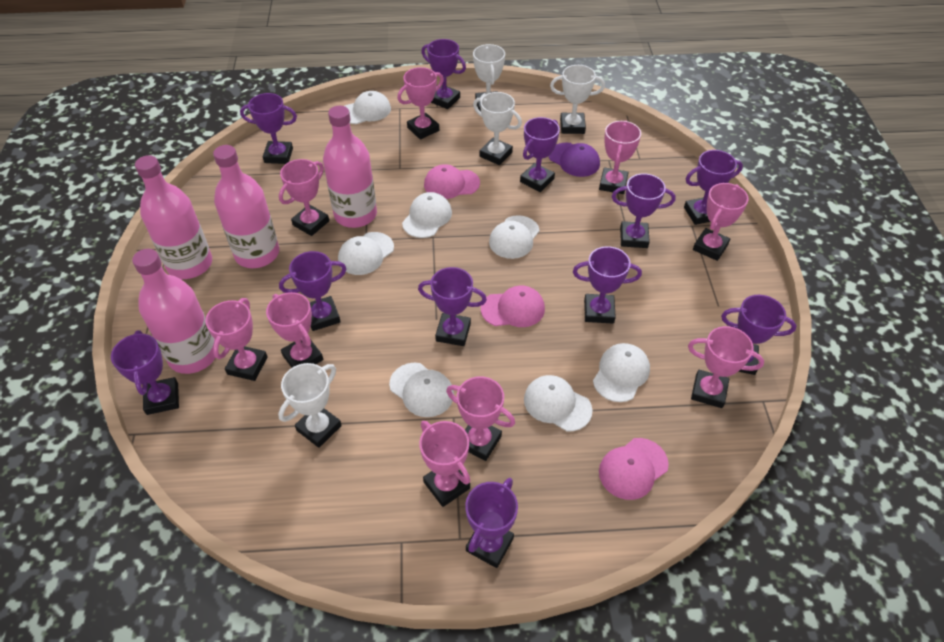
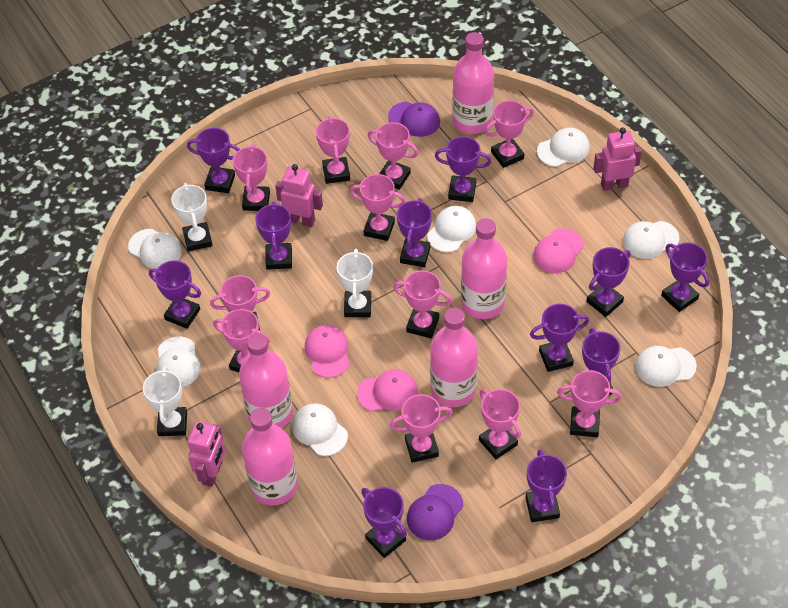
pink bottle: [132,249,215,374] [135,155,212,279] [213,145,279,268] [323,106,377,228] = 4 -> [239,333,293,428] [242,408,297,506] [430,308,478,407] [452,32,494,134] [461,218,507,319] = 5
pink robot: none = 0 -> [188,421,225,487] [275,164,323,227] [593,128,642,191] = 3
pink trophy: [205,298,268,381] [266,292,323,368] [279,159,329,236] [397,67,444,139] [419,421,470,507] [446,376,515,461] [599,120,641,194] [688,326,764,408] [693,183,749,261] = 9 -> [210,275,270,331] [213,309,270,372] [233,144,270,211] [316,116,350,184] [350,174,406,241] [368,122,419,190] [390,394,453,463] [393,270,452,338] [479,389,521,459] [485,100,534,168] [557,370,622,437] = 11
purple cap: [549,143,600,177] = 1 -> [388,102,440,137] [407,484,463,540] = 2
white trophy: [278,363,342,448] [473,44,505,112] [473,92,522,165] [550,65,605,134] = 4 -> [143,366,187,436] [171,183,213,252] [337,249,373,317] = 3

